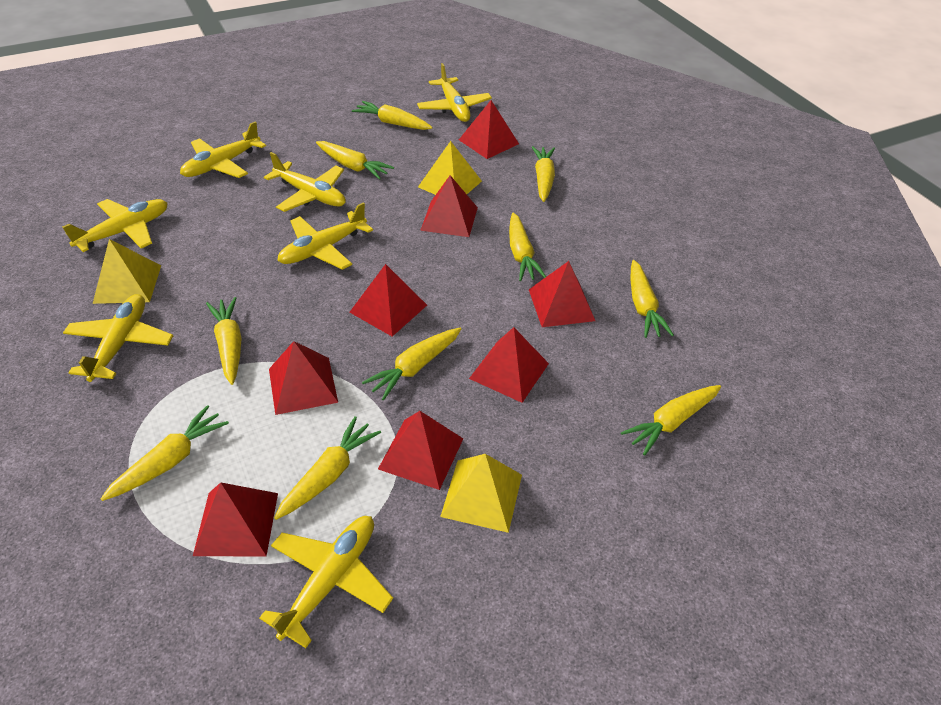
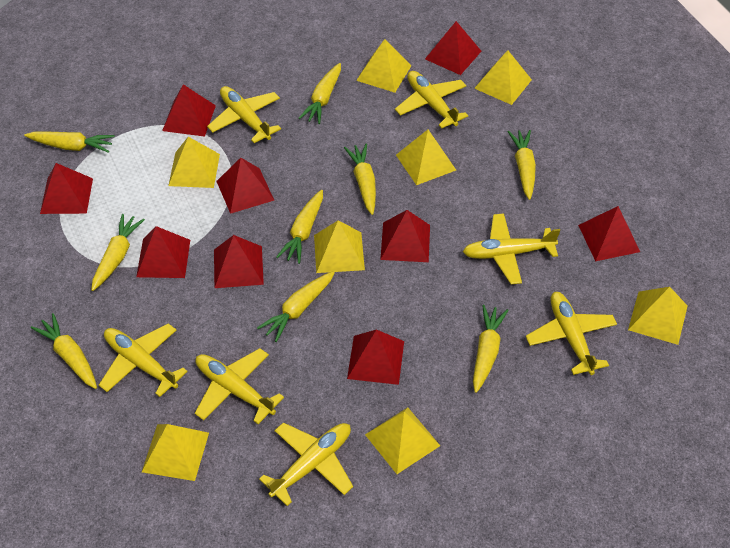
red pyramid: [193,482,278,556] [269,341,338,415] [350,264,427,337] [378,411,463,490] [420,175,478,237] [459,100,519,159] [469,327,549,403] [529,261,595,327] = 8 -> [40,163,93,214] [136,226,190,278] [162,84,216,137] [214,235,264,288] [216,158,274,214] [347,330,404,385] [380,210,430,262] [425,21,481,75] [578,206,640,261] = 9
yellow carrot: [101,405,229,501] [206,297,242,385] [274,416,381,520] [316,141,394,180] [352,101,432,130] [362,328,461,401] [509,212,546,281] [532,146,555,202] [621,385,721,456] [631,260,674,338] = 10 -> [24,132,115,153] [31,313,97,389] [91,214,145,291] [257,271,335,342] [276,190,323,264] [299,63,341,124] [344,144,376,215] [473,305,509,393] [508,130,536,200] = 9
yellow pyramid: [93,239,161,304] [418,141,482,195] [440,454,522,533] = 3 -> [142,424,209,481] [168,137,220,188] [314,220,365,273] [356,39,411,93] [365,407,440,474] [396,130,456,185] [474,50,532,105] [628,287,688,345] = 8

